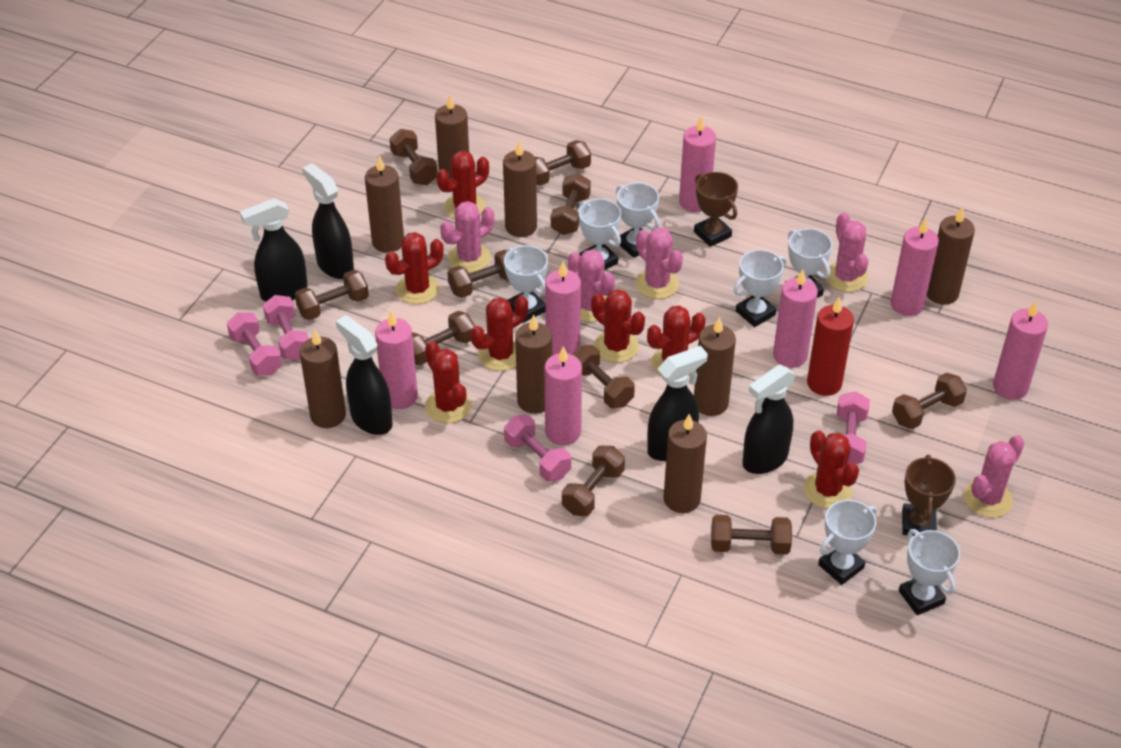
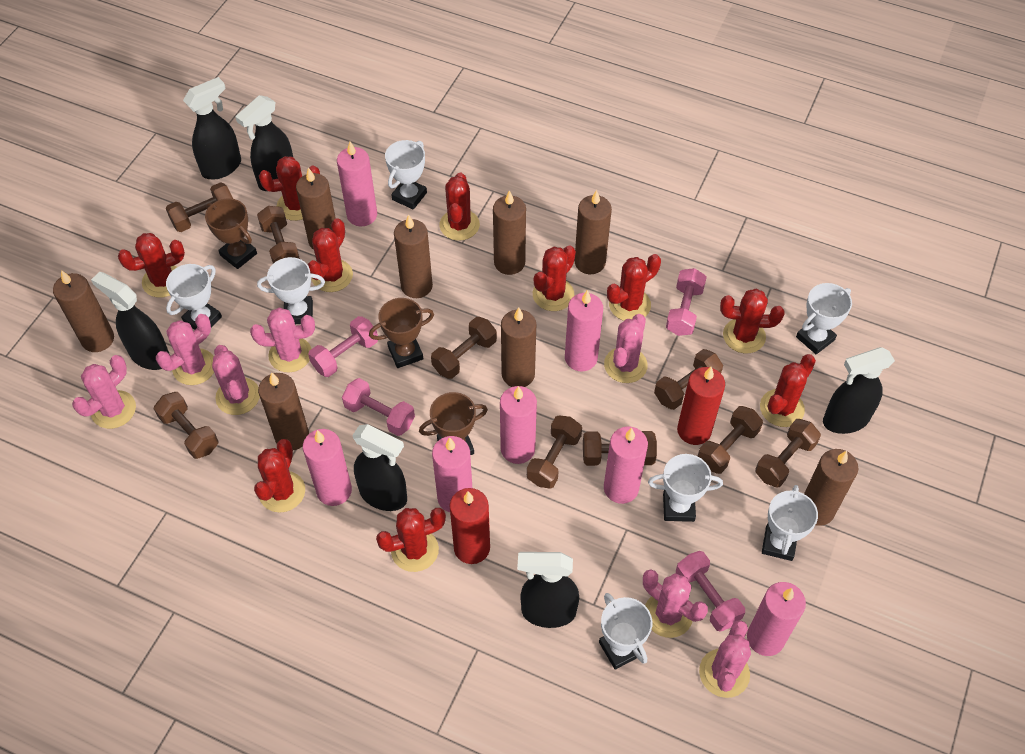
black spray bottle: [240,198,308,302] [302,163,354,279] [336,315,393,435] [647,346,708,461] [742,365,796,474] = 5 -> [91,272,170,370] [183,77,241,180] [235,95,293,191] [352,424,407,511] [517,552,579,628] [823,347,895,434] = 6
brown dumbbell: [295,270,369,320] [389,129,438,185] [412,311,475,366] [447,249,509,298] [535,140,591,186] [551,173,591,235] [562,446,625,516] [572,345,635,408] [711,515,792,555] [892,373,967,429] = 10 -> [154,392,218,459] [166,182,233,232] [257,206,300,264] [431,317,497,379] [527,415,582,489] [583,431,657,466] [654,349,723,410] [698,406,763,474] [755,419,821,487] = 9
brown trophy: [694,172,738,247] [902,455,956,536] = 2 -> [205,198,257,269] [369,298,434,368] [419,392,488,455] = 3
pink cactus: [440,201,494,273] [568,249,615,322] [636,227,683,299] [825,213,868,292] [964,435,1024,518] = 5 -> [72,355,136,429] [156,314,214,385] [212,345,260,415] [250,308,315,372] [604,314,648,383] [643,570,708,638] [699,620,751,698] = 7
red cactus: [385,232,444,304] [425,341,472,423] [437,150,489,219] [470,296,528,371] [591,289,645,363] [647,306,706,376] [804,430,859,509] = 7 -> [118,233,185,298] [254,439,305,512] [259,156,320,221] [308,218,353,292] [376,508,446,572] [440,173,480,241] [533,245,576,311] [607,254,661,321] [720,289,785,353] [760,354,816,427] = 10
red candle: [807,297,854,396] = 1 -> [449,488,490,564] [677,367,725,445] = 2

